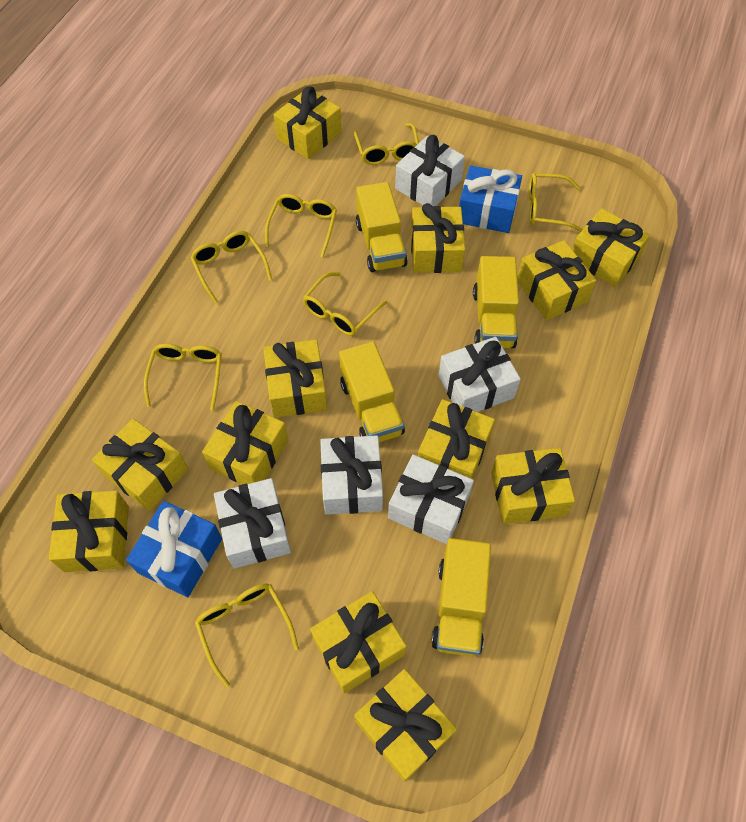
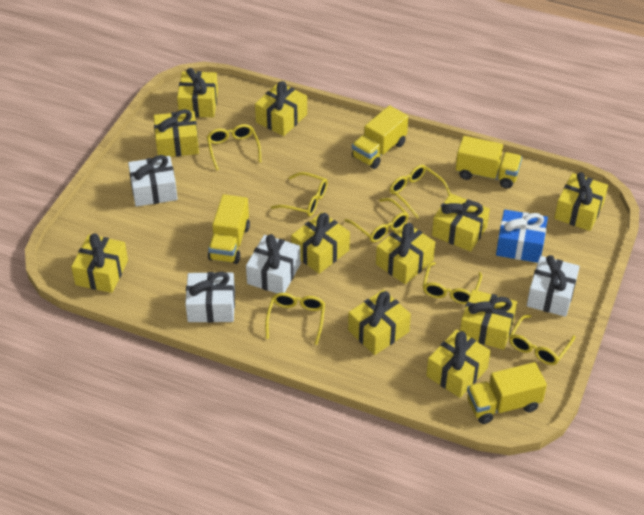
blue gift: [126,501,222,597] [459,165,522,233] = 2 -> [496,210,548,263] = 1
white gift: [214,478,291,569] [320,435,383,515] [388,455,474,544] [395,135,465,206] [438,337,521,412] = 5 -> [128,155,178,207] [185,272,235,323] [246,234,301,293] [527,255,580,317] = 4
yellow gift: [49,491,129,572] [92,419,188,511] [202,401,288,484] [263,340,327,418] [273,87,342,159] [310,591,406,693] [354,669,457,782] [411,203,465,273] [418,399,495,479] [491,448,575,524] [517,240,596,320] [572,208,650,287] = 12 -> [71,233,128,293] [154,109,199,157] [177,68,218,117] [255,81,307,136] [291,212,350,274] [348,290,411,355] [376,222,435,284] [426,329,491,398] [432,193,490,252] [460,290,517,350] [554,172,608,231] = 11

